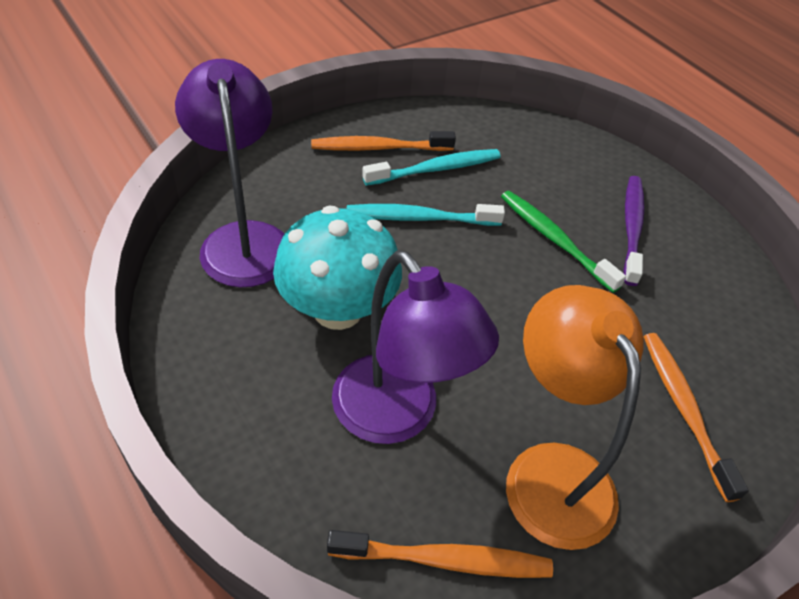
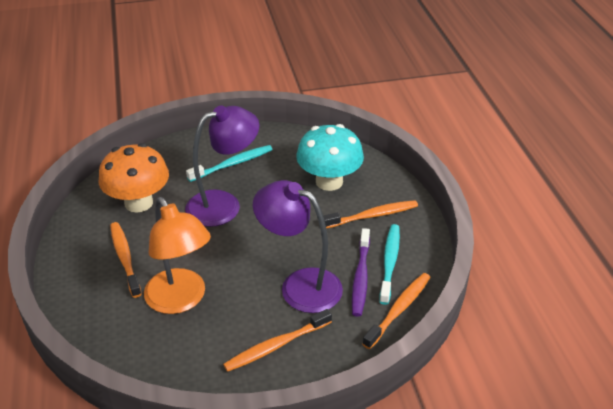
green toothbrush: [501,191,626,293] = 1 -> none = 0
orange mushroom: none = 0 -> [99,143,169,213] = 1
orange toothbrush: [311,131,456,151] [327,530,553,578] [643,333,749,502] = 3 -> [110,222,142,298] [223,309,332,372] [323,200,418,229] [363,273,431,349] = 4

